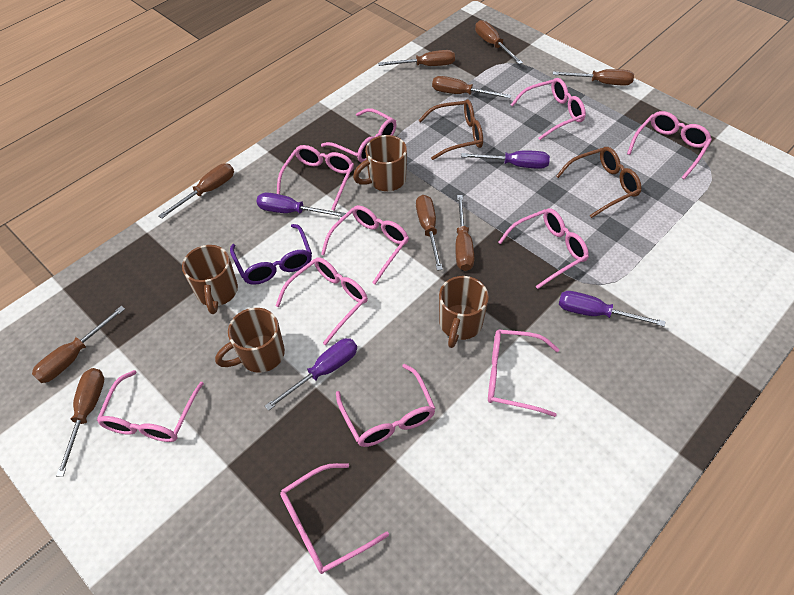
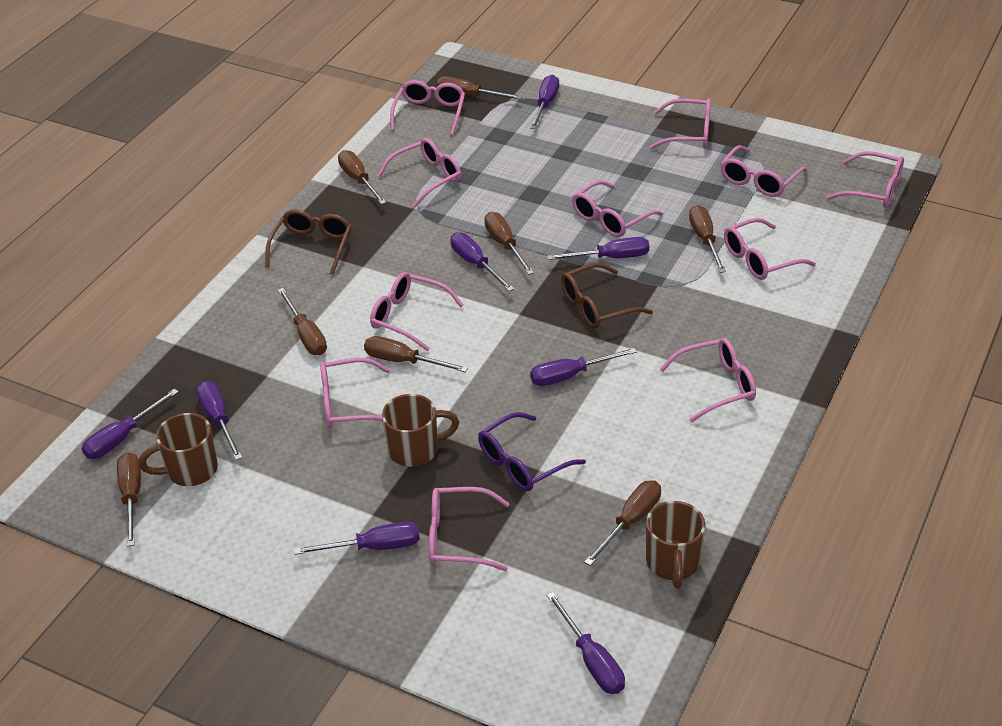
brown mug: [182,245,238,314] [215,308,285,373] [353,135,407,191] [439,276,489,348] = 4 -> [139,413,218,486] [382,394,459,467] [646,501,706,588] = 3
brown screwdriver: [32,306,125,383] [56,368,104,477] [158,163,234,219] [378,50,455,66] [416,195,443,271] [432,76,511,98] [455,195,474,271] [475,20,523,64] [553,69,634,85] = 9 -> [117,452,141,547] [278,288,327,355] [338,150,386,204] [364,336,468,372] [437,77,522,100] [484,212,534,275] [584,480,661,566] [689,205,726,273] = 8
purple screwdriver: [256,192,346,217] [265,338,357,411] [461,151,550,169] [559,291,665,327] = 4 -> [82,389,179,459] [196,381,242,460] [294,522,420,555] [451,232,514,291] [530,75,559,129] [530,348,637,386] [546,592,625,694] [547,237,649,260] = 8

